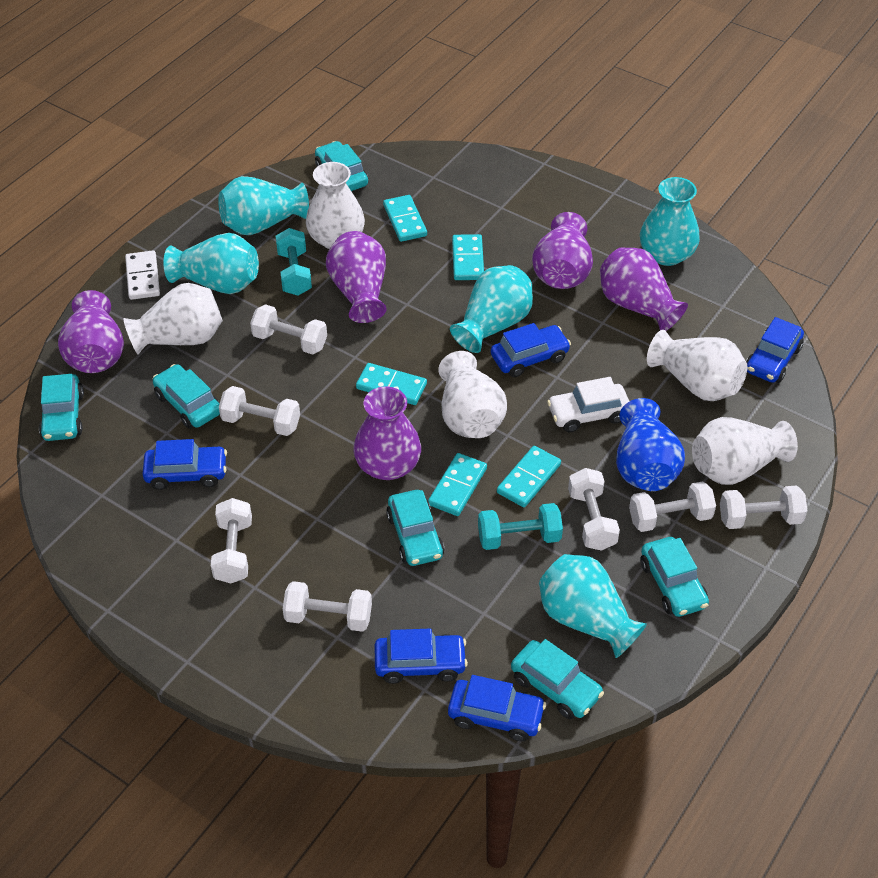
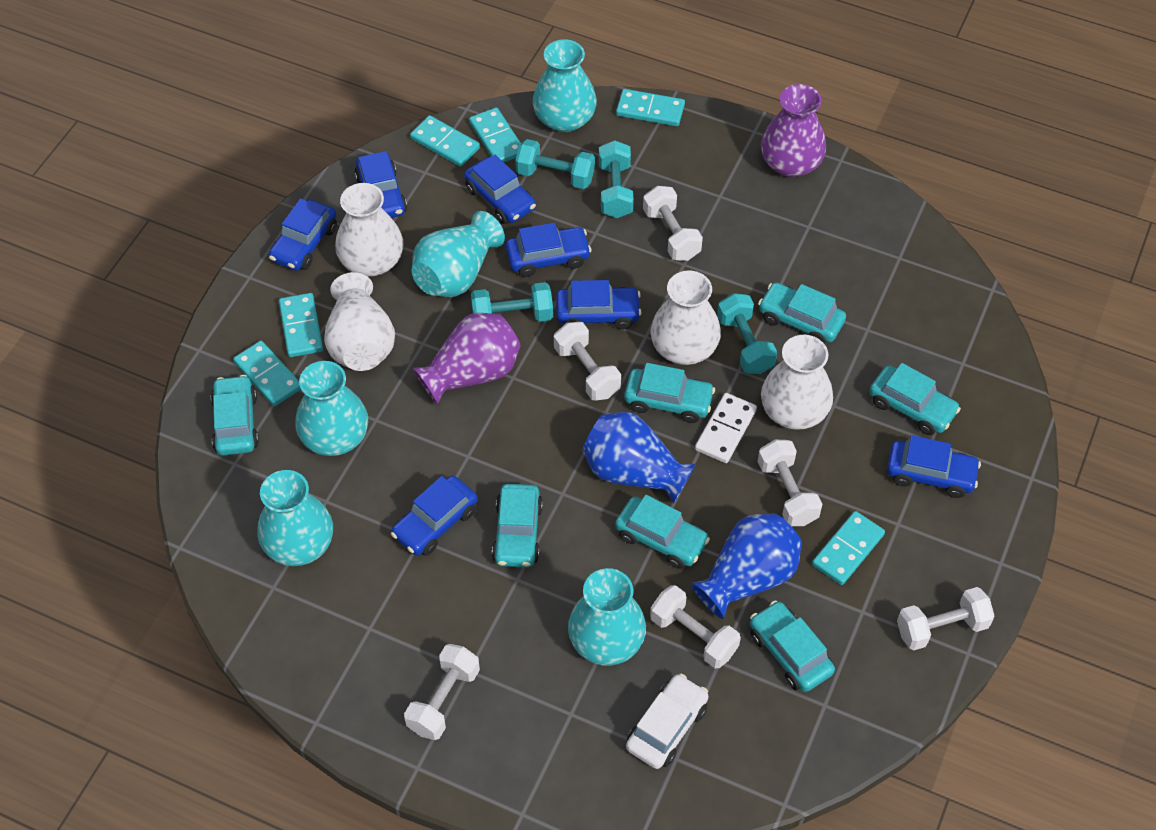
blue car: [142,439,227,490] [374,629,468,684] [448,675,546,741] [491,323,571,377] [746,317,804,383] = 5 -> [269,199,337,271] [354,151,407,218] [391,476,478,556] [464,154,536,224] [506,223,591,277] [556,280,642,330] [887,435,981,498] = 7
blue vase: [616,398,685,491] = 1 -> [582,412,696,504] [691,513,802,619] = 2
purple vase: [58,290,124,373] [326,231,386,323] [354,386,421,480] [532,212,593,289] [600,247,688,331] = 5 -> [413,313,521,405] [761,84,826,177] = 2
turquoise car: [39,374,84,441] [153,364,220,429] [315,141,368,191] [386,490,444,566] [511,639,604,719] [640,537,709,617] = 6 -> [211,375,259,456] [492,484,543,568] [615,495,710,569] [624,363,715,423] [750,601,835,692] [758,282,846,344] [869,363,961,435] = 7
turquoise domino: [356,363,427,405] [383,195,427,242] [428,453,487,516] [452,234,484,280] [497,446,561,507] = 5 -> [233,341,301,406] [279,293,323,357] [410,115,480,167] [469,107,521,162] [616,89,685,126] [812,511,885,585] = 6
turquoise dumbbell: [276,228,312,295] [478,503,563,550] = 2 -> [471,282,553,322] [515,139,595,189] [599,140,634,218] [717,293,777,374] = 4
white dumbbell: [211,498,252,584] [219,386,300,436] [250,304,327,355] [283,581,372,632] [568,468,620,551] [629,481,716,532] [720,486,807,529] = 7 -> [404,644,480,740] [554,322,621,401] [643,186,703,261] [650,585,741,668] [757,440,822,526] [897,587,995,650] = 6
white vase: [123,283,223,354] [306,162,365,249] [438,351,507,438] [647,330,747,401] [692,417,798,485] = 5 -> [324,272,395,371] [335,183,403,276] [650,270,721,365] [761,335,833,430] = 4

